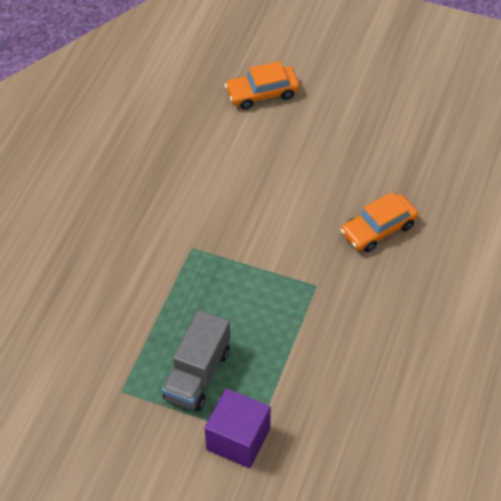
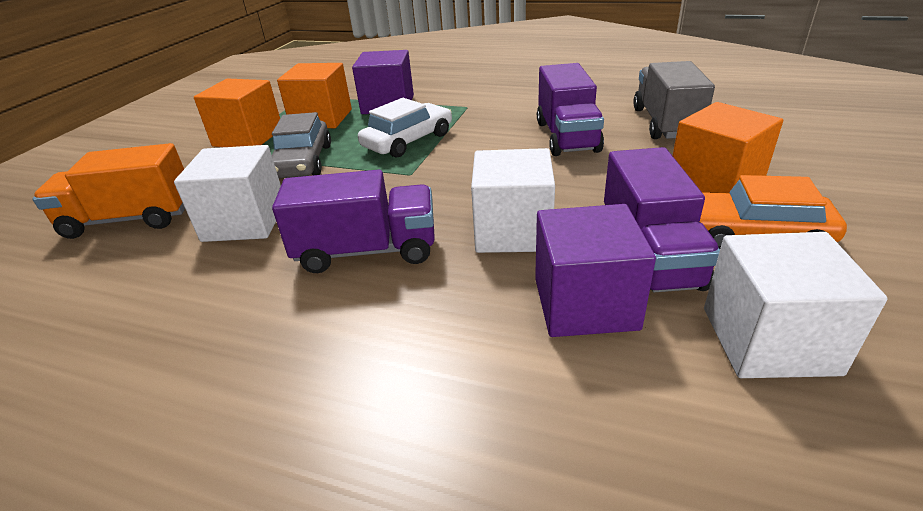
grey car: none = 0 -> [272,112,331,178] = 1
orange car: [225,61,300,110] [341,192,418,252] = 2 -> [700,175,847,249] = 1
orange cube: none = 0 -> [194,79,280,147] [277,63,352,128] [673,102,783,193] = 3
orange truck: none = 0 -> [32,143,185,239] = 1
purple cube: [205,388,271,468] = 1 -> [352,50,414,114] [535,204,656,337] = 2
purple truck: none = 0 -> [272,170,435,273] [537,63,604,156] [604,147,720,292] = 3
white car: none = 0 -> [358,98,452,158] = 1
white cube: none = 0 -> [174,145,281,242] [471,148,555,253] [704,232,888,378] = 3

